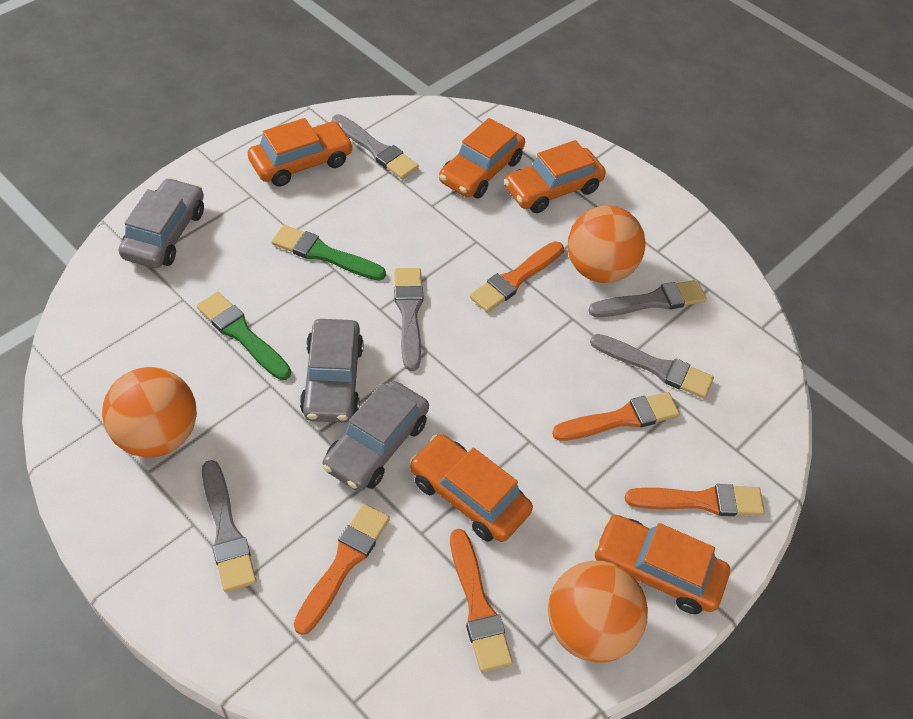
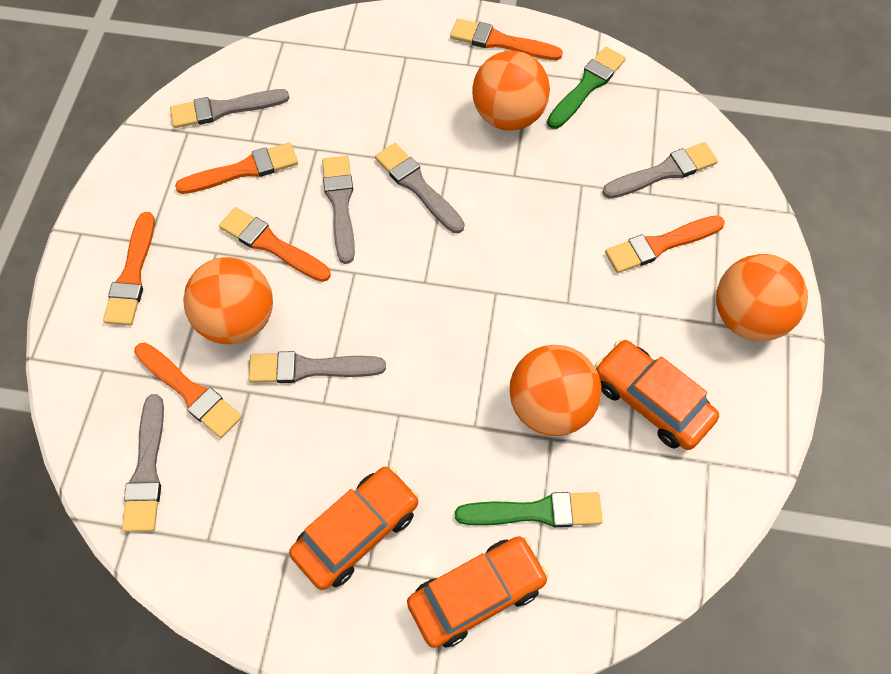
grey brush: [202,460,256,592] [332,114,419,179] [394,268,423,371] [588,280,707,317] [590,334,714,398] = 5 -> [122,394,164,532] [170,89,289,128] [249,351,386,383] [322,156,355,264] [375,143,465,233] [602,142,718,199] = 6
grey car: [119,178,204,268] [300,319,364,422] [322,381,429,491] = 3 -> none = 0
orange ball: [102,367,197,457] [548,561,648,662] [568,205,646,283] = 3 -> [183,257,273,344] [472,51,550,131] [510,345,601,436] [716,254,808,341] = 4
orange brush: [294,504,390,635] [450,529,513,672] [470,241,564,312] [552,392,680,441] [625,484,765,516] = 5 -> [103,212,155,325] [134,343,242,438] [175,142,298,194] [219,207,331,282] [450,18,563,60] [605,215,725,273] = 6
orange car: [248,118,354,187] [410,434,533,542] [439,118,525,199] [504,140,606,213] [594,515,730,614] = 5 -> [289,466,419,590] [407,536,549,648] [595,340,719,450] = 3

